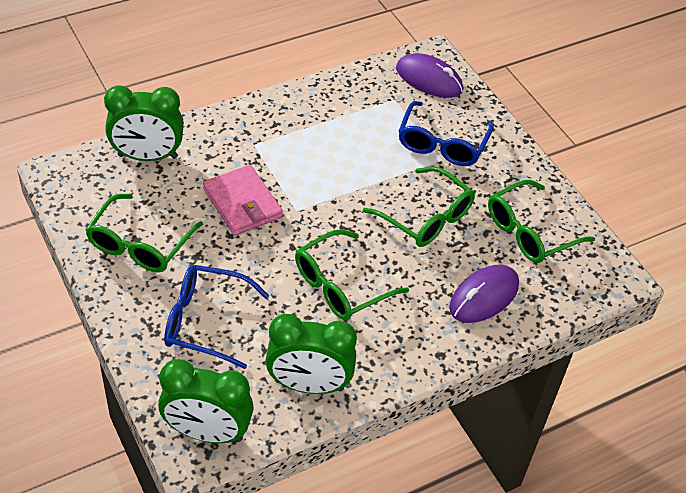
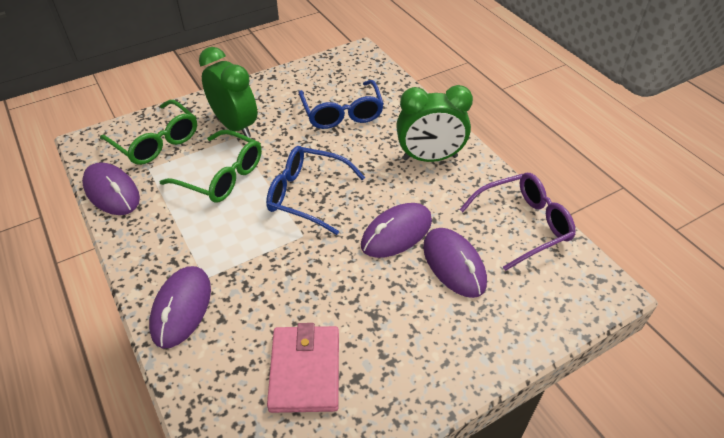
green clock: [104,85,184,161] [158,359,254,443] [265,314,357,394] = 3 -> [199,47,257,137] [396,85,473,162] = 2
green glasses: [85,194,203,272] [295,229,409,320] [363,166,475,247] [488,180,595,263] = 4 -> [100,100,197,165] [160,130,262,202] = 2
purple glasses: none = 0 -> [460,173,575,271] = 1
purple mouse: [396,53,463,98] [449,265,519,323] = 2 -> [82,163,140,215] [149,266,211,348] [361,203,432,258] [423,228,487,298] = 4

